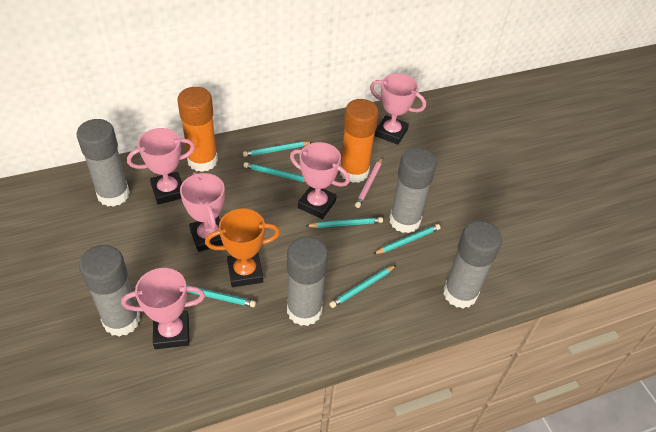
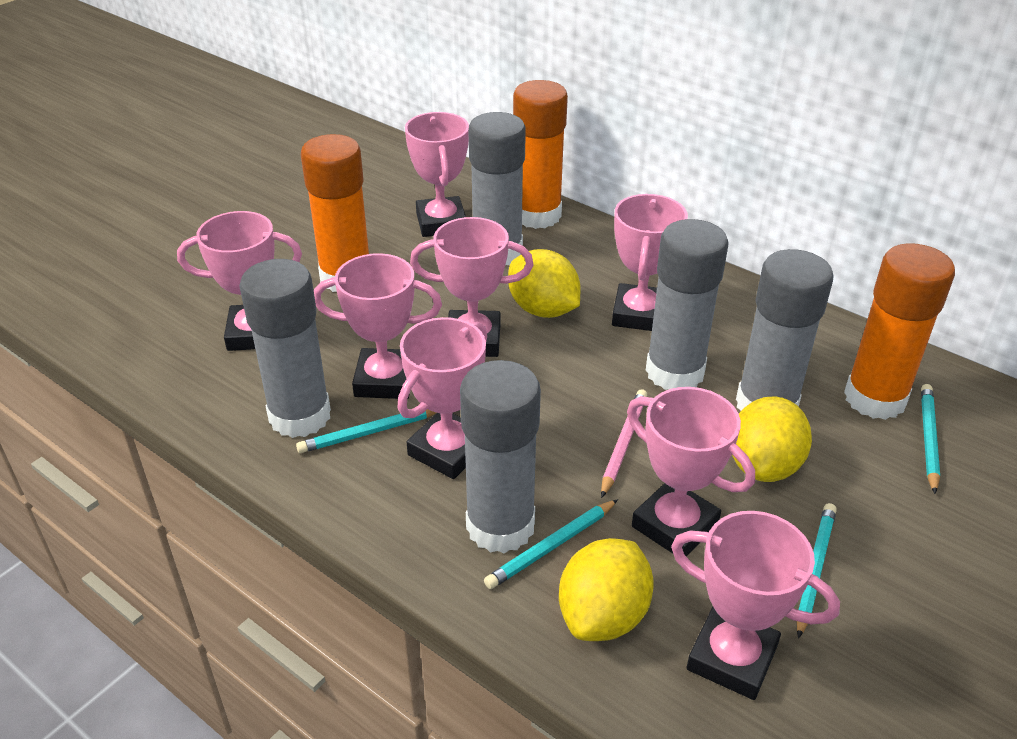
orange glue stick: [177,87,218,172] [340,99,379,183] = 2 -> [301,134,369,292] [513,80,568,229] [844,243,955,420] = 3
orange trophy: [205,208,280,287] = 1 -> none = 0
pink trophy: [121,268,205,349] [127,128,195,204] [180,172,225,252] [290,142,350,219] [370,73,426,145] = 5 -> [177,211,302,351] [314,253,442,399] [398,317,487,479] [405,112,469,237] [410,217,534,357] [612,194,688,331] [627,387,755,556] [671,511,840,700] = 8
turquoise pencil: [186,285,256,307] [243,141,312,157] [244,162,305,182] [306,217,383,228] [329,265,396,308] [373,224,440,254] = 6 -> [296,409,436,453] [484,499,618,589] [797,503,837,639] [921,384,940,494] = 4
yellow lemon: none = 0 -> [508,249,581,318] [559,538,654,641] [732,396,812,482] = 3

